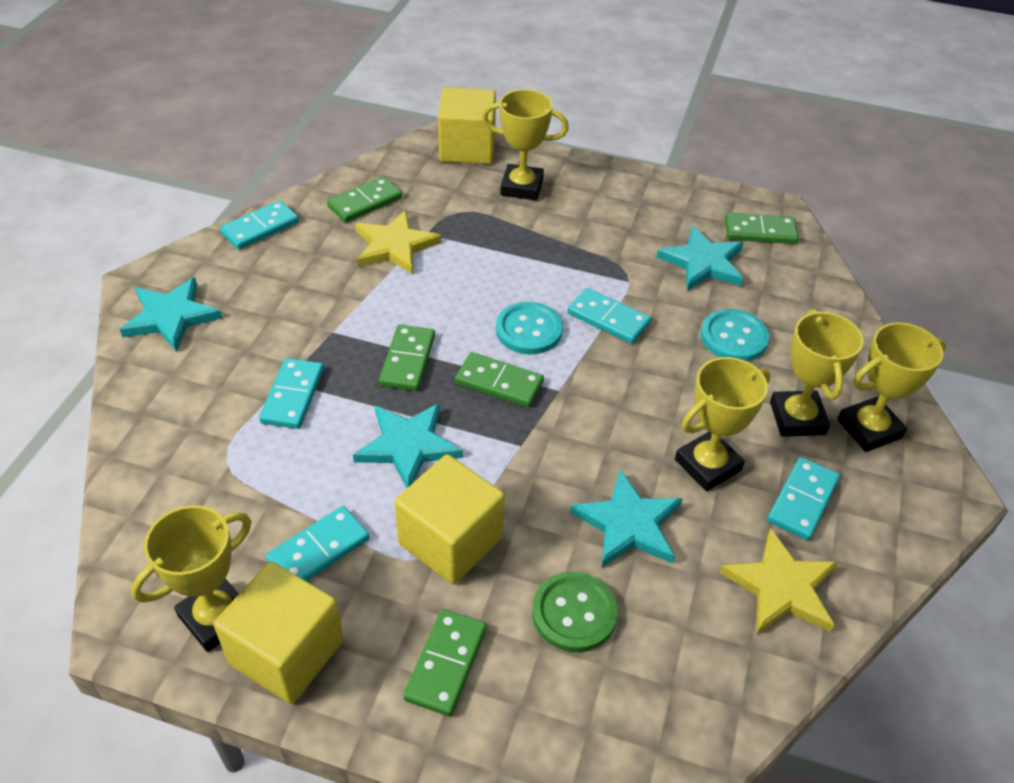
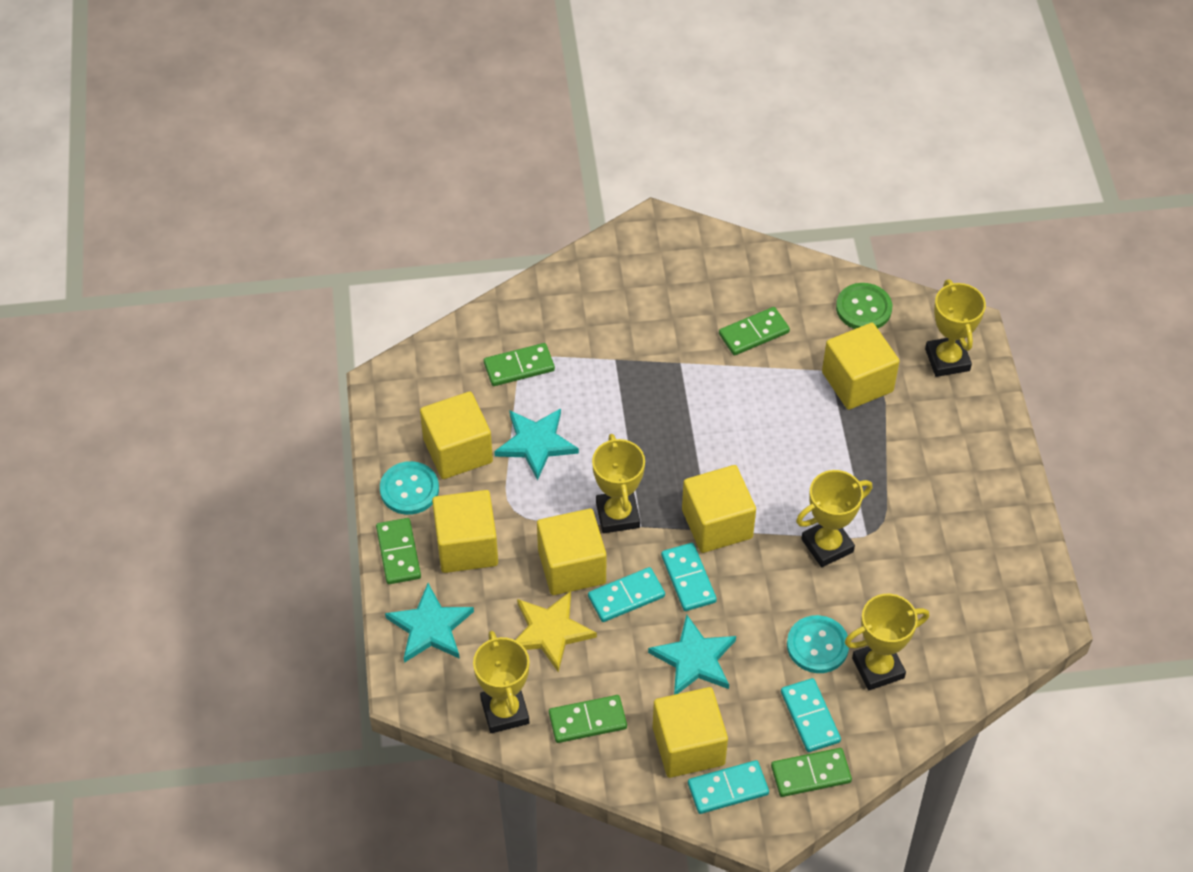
turquoise domino: [220,200,299,250] [259,358,324,429] [266,506,370,581] [567,288,651,344] [767,457,840,540] = 5 -> [588,567,665,622] [661,543,717,611] [688,760,769,814] [781,678,841,752] = 4
turquoise star: [120,277,222,352] [353,403,463,488] [570,469,682,568] [656,226,744,291] = 4 -> [385,583,474,663] [494,408,579,480] [648,615,736,695] = 3
yellow cube: [214,561,344,704] [394,454,505,585] [438,87,496,164] = 3 -> [420,392,493,479] [432,490,498,573] [537,509,606,595] [653,687,728,778] [682,465,756,553] [822,323,900,410] = 6
yellow star: [355,210,442,275] [720,528,838,634] = 2 -> [515,591,597,672] = 1

